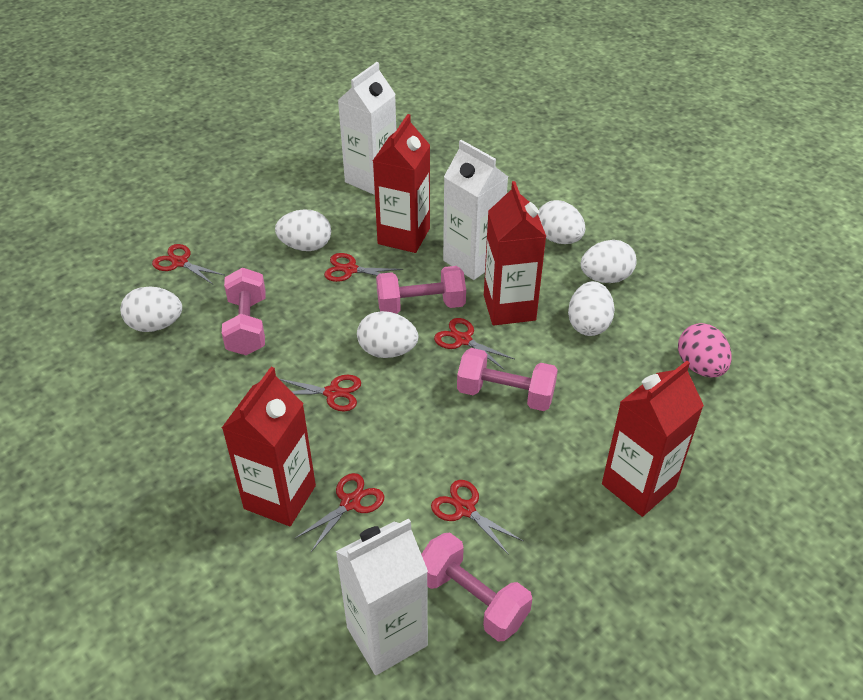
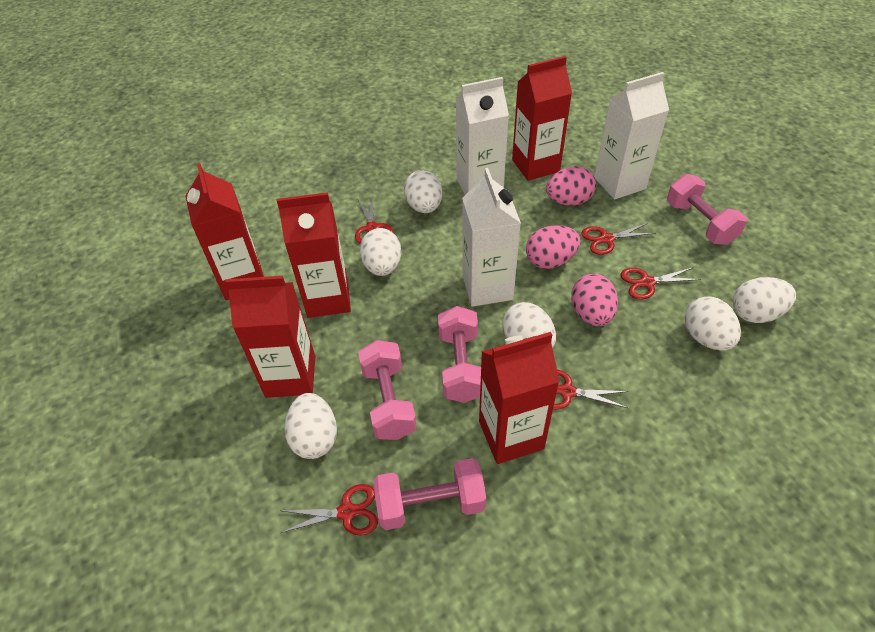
pink egg: [678,323,732,377] = 1 -> [526,225,580,269] [546,166,596,206] [571,274,618,326] = 3
red carton: [222,367,316,526] [373,114,430,253] [484,181,547,325] [602,361,704,517] = 4 -> [185,163,264,300] [225,276,315,398] [277,192,351,318] [479,332,560,464] [512,56,572,181] = 5
red scissors: [152,244,224,284] [280,375,361,412] [296,473,384,552] [324,253,403,282] [431,480,523,555] [434,318,514,370] = 6 -> [280,484,378,535] [355,198,393,244] [553,369,628,410] [582,223,656,255] [621,268,701,300] = 5

